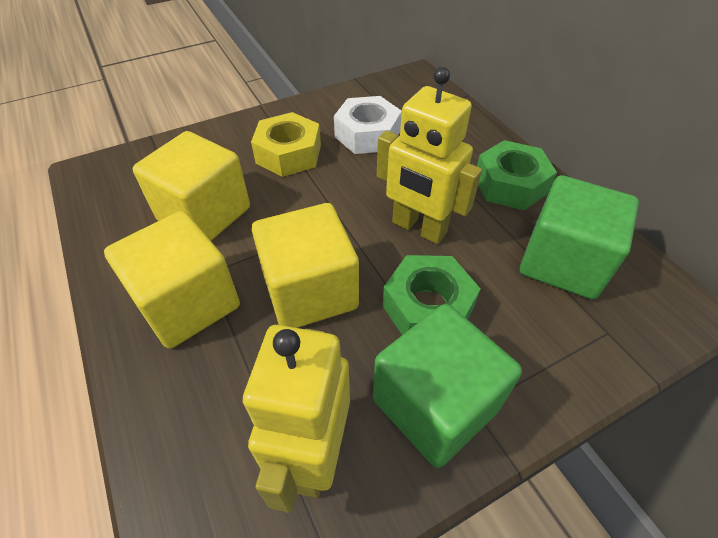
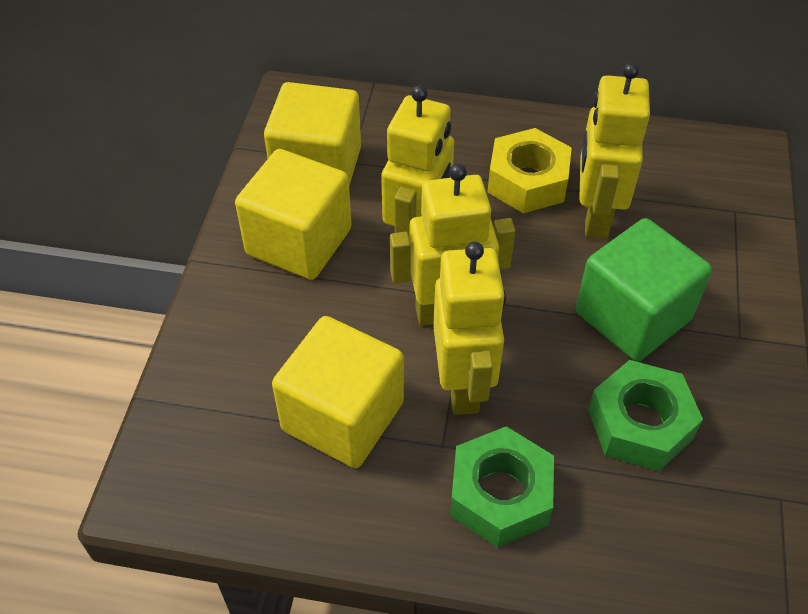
green cube: [373,304,522,468] [520,175,639,299] = 2 -> [576,218,712,361] = 1
white nut: [334,96,402,154] = 1 -> none = 0
yellow robot: [243,325,350,512] [377,67,482,244] = 2 -> [381,85,454,234] [390,164,515,326] [433,241,506,415] [579,63,650,238] = 4

